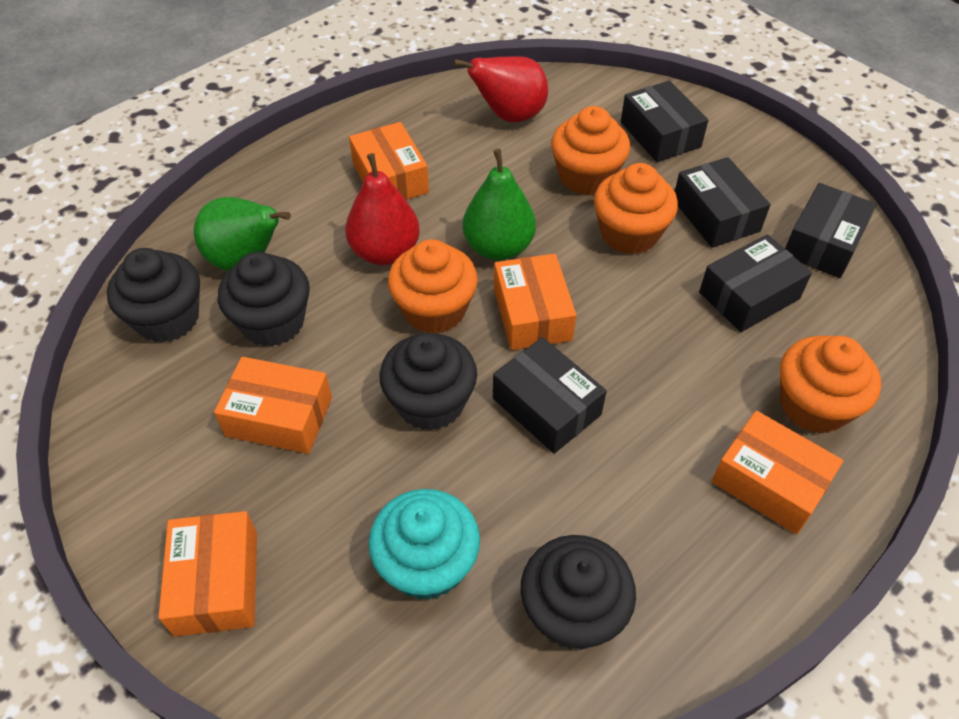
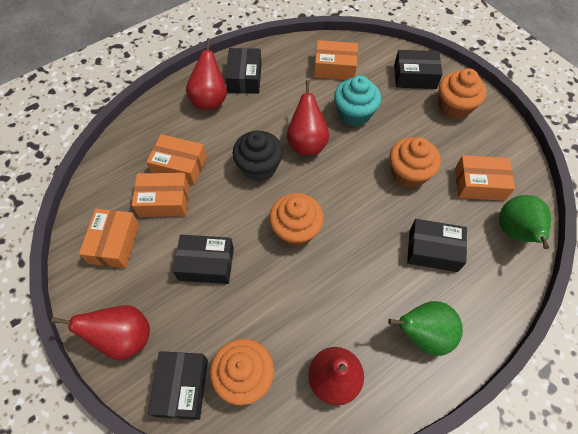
black cupcake: [107,248,200,343] [218,252,310,347] [379,333,477,431] [521,535,636,650] = 4 -> [232,130,283,182] = 1
red pear: [345,153,420,265] [453,56,548,122] = 2 -> [51,305,150,360] [186,38,227,110] [287,80,329,155] [308,347,364,406] = 4

